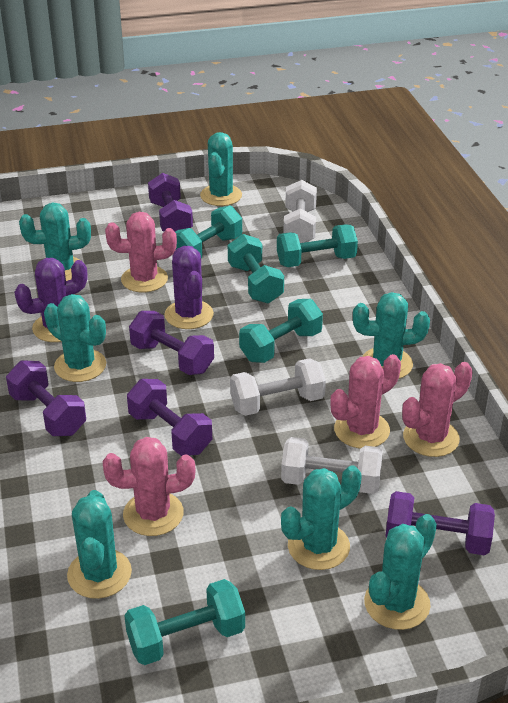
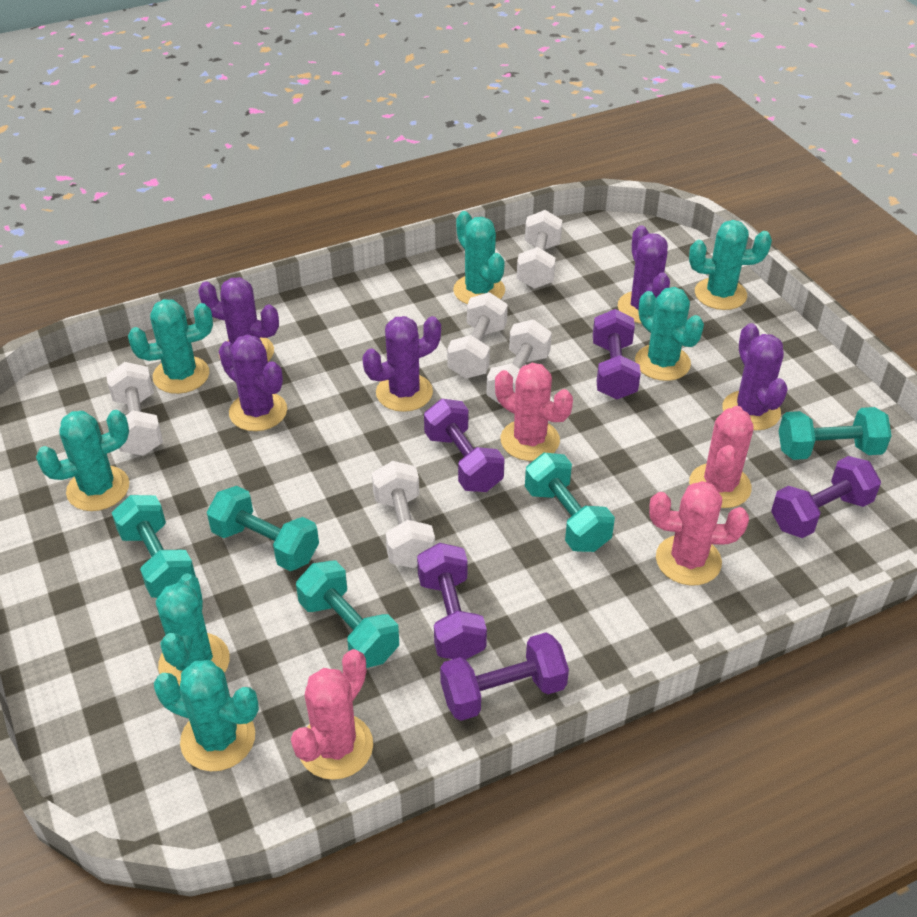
purple cactus: [14,258,87,342] [164,246,214,329] = 2 -> [198,277,279,361] [219,334,287,431] [362,316,441,412] [618,225,670,324] [722,323,788,430] = 5
white dumbbell: [230,358,326,416] [281,437,383,494] [283,180,317,243] = 3 -> [106,362,163,456] [372,461,435,568] [447,292,508,379] [487,319,552,405] [517,210,562,289] = 5

